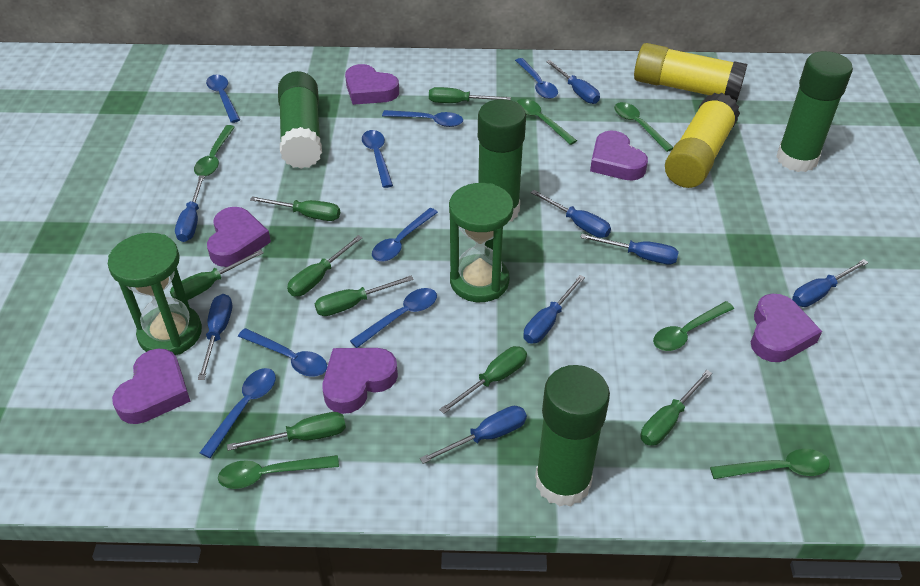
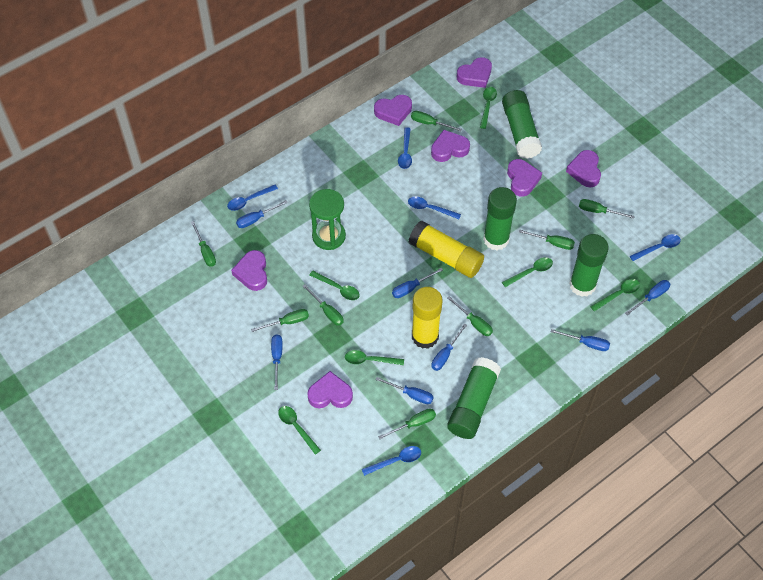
blue screwdriver: [175,176,205,242] [198,294,232,380] [420,406,527,464] [523,275,585,344] [531,190,611,238] [546,60,600,104] [580,234,679,264] [792,259,869,307] = 8 -> [236,200,288,228] [271,335,283,390] [375,377,434,404] [392,268,443,298] [431,324,467,371] [551,329,610,351] [626,280,670,315] = 7
blue spoon: [200,368,276,458] [206,75,240,123] [238,328,327,377] [350,288,437,348] [362,130,393,188] [372,208,438,261] [382,110,463,127] [515,58,558,99] = 8 -> [227,185,278,211] [362,446,421,476] [398,127,412,169] [408,196,461,219] [630,234,681,261] = 5
green hourglass: [108,233,202,355] [449,183,514,302] = 2 -> [309,189,346,250] = 1
purple heart: [112,349,190,424] [207,207,271,267] [322,348,398,414] [345,64,399,105] [590,131,648,181] [751,293,822,362] = 6 -> [231,250,267,291] [307,371,353,408] [374,95,412,126] [431,130,470,162] [457,57,492,88] [507,159,542,197] [566,150,601,187] = 7

